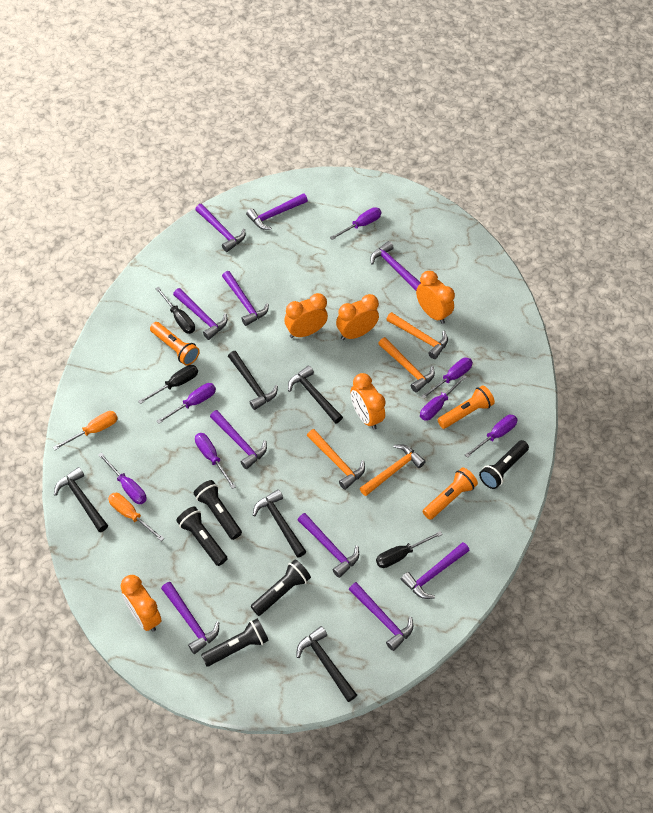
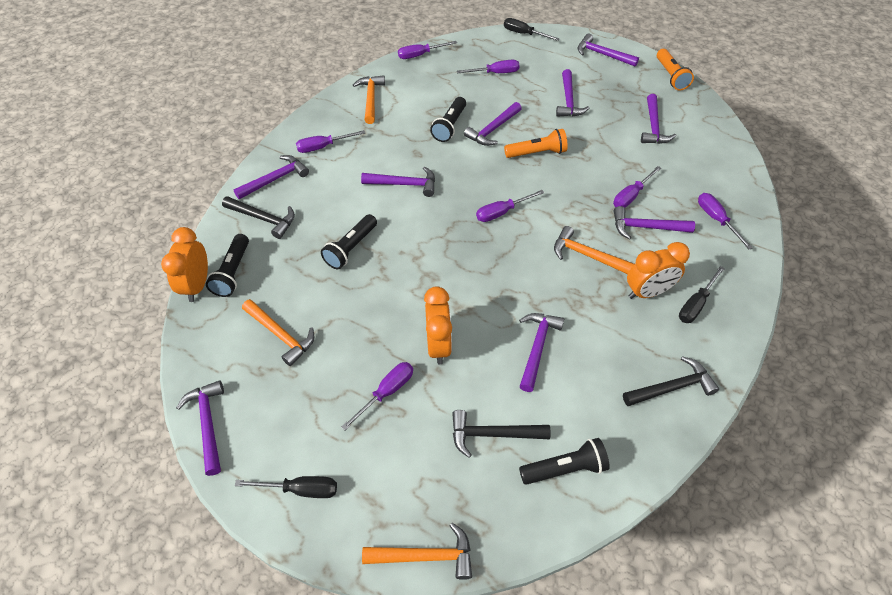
black flashlight: [176,506,228,566] [194,480,242,540] [201,618,269,667] [251,559,311,616] [479,440,529,489] = 5 -> [206,234,249,297] [321,214,377,269] [430,97,466,142] [519,438,610,485] = 4
black hammer: [54,467,108,532] [228,351,278,410] [253,489,307,558] [288,366,343,424] [297,626,357,702] = 5 -> [222,196,295,239] [452,410,550,458] [623,356,719,406] = 3
orange clock: [121,575,161,632] [284,293,328,338] [336,294,379,340] [351,373,385,430] [416,271,455,324] = 5 -> [161,227,208,302] [424,286,452,364] [627,242,690,299] = 3
orange flashlight: [150,322,200,366] [423,467,478,520] [438,385,495,429] = 3 -> [504,129,568,158] [657,49,694,90] = 2
orange screwdriver: [53,411,118,450] [108,493,164,541] = 2 -> none = 0
purple hammer: [161,582,219,654] [173,288,227,340] [195,204,245,252] [210,410,267,469] [222,271,269,326] [246,193,308,230] [298,513,359,578] [349,582,413,651] [370,241,421,291] [401,542,469,599] = 10 -> [176,380,224,476] [233,155,309,199] [361,166,435,197] [464,102,522,146] [519,313,564,392] [556,69,590,117] [578,34,639,67] [614,206,695,240] [641,94,676,144] = 9

